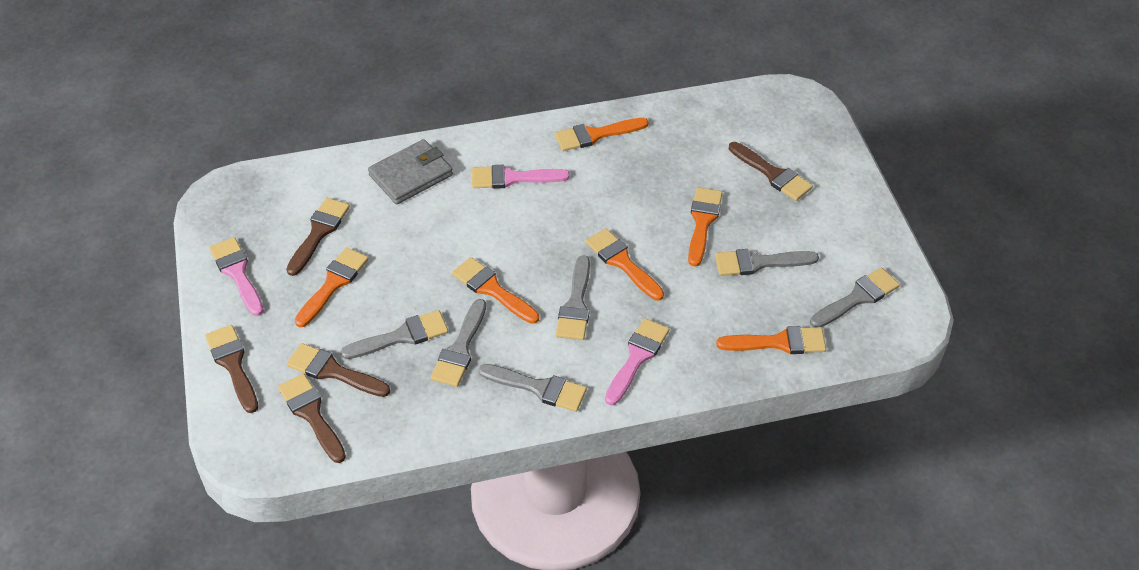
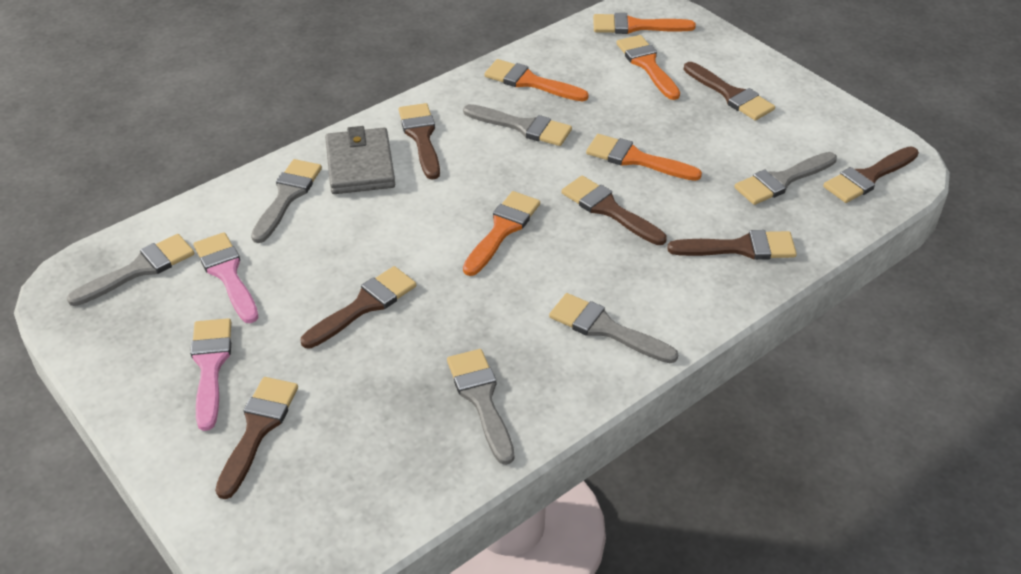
brown brush: [205,325,258,413] [278,373,346,463] [286,198,350,276] [287,343,390,397] [729,142,813,201] = 5 -> [215,377,298,499] [301,266,416,349] [399,103,440,180] [561,176,667,245] [667,230,797,260] [684,62,775,120] [823,146,919,203] = 7
orange brush: [295,247,369,328] [452,257,539,324] [555,118,648,151] [586,228,664,301] [688,187,722,267] [716,326,826,354] = 6 -> [463,191,540,276] [484,59,589,101] [586,134,702,181] [593,13,696,34] [617,35,680,100] = 5
pink brush: [209,237,264,316] [472,165,570,189] [605,318,670,405] = 3 -> [190,318,231,431] [194,232,259,323] = 2

